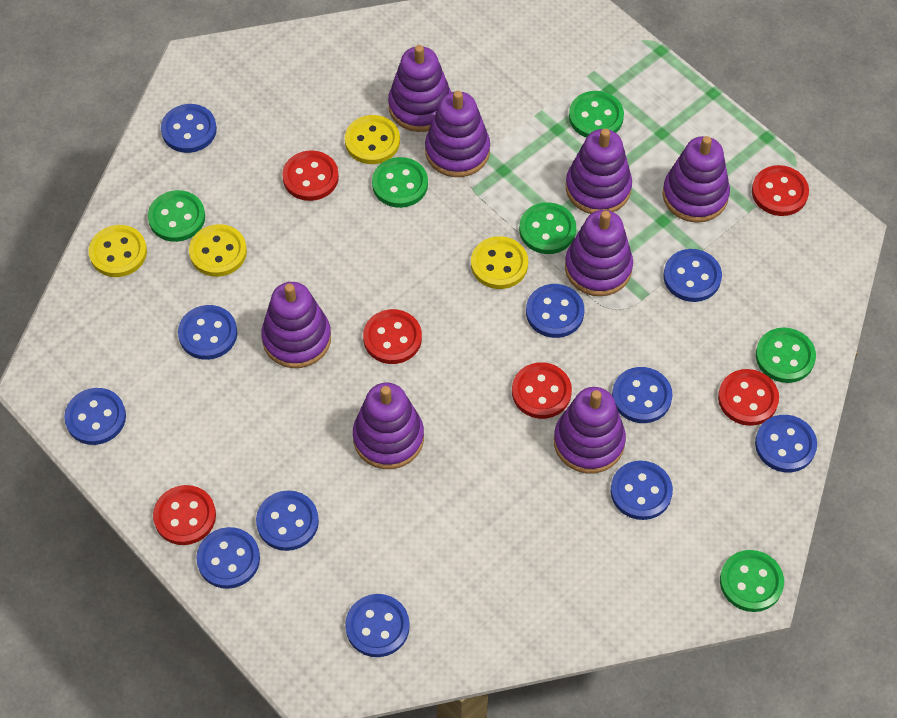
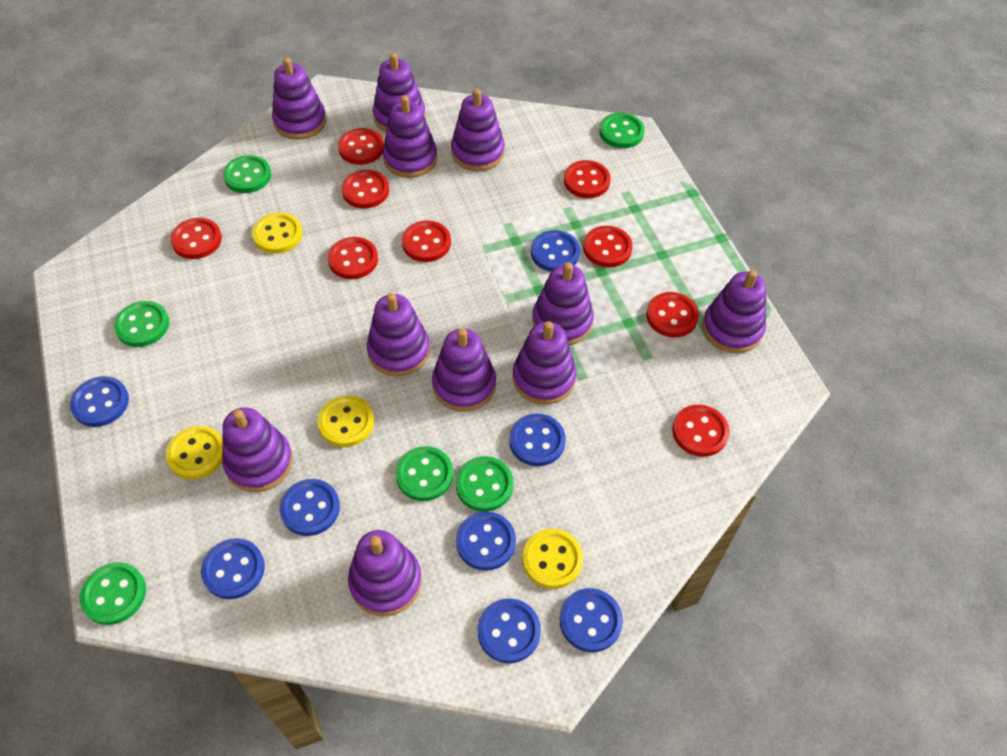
blue button: [64,388,126,445] [161,104,217,153] [178,305,237,360] [196,527,260,589] [256,490,319,551] [345,594,410,657] [526,284,585,338] [611,461,673,520] [612,367,673,423] [664,249,722,302] [755,415,817,472] = 11 -> [70,376,129,427] [201,538,265,599] [280,479,340,536] [456,512,516,571] [478,598,541,663] [509,413,566,466] [531,230,580,272] [560,588,623,652] = 8
purple stacking toy: [261,282,331,368] [353,383,424,469] [388,45,451,132] [425,91,490,177] [554,387,626,473] [565,210,633,296] [566,129,632,214] [662,136,730,223] = 8 -> [222,407,293,492] [272,57,326,140] [348,530,422,616] [367,293,430,377] [373,53,426,132] [383,95,437,178] [432,328,496,412] [451,89,505,171] [513,321,577,405] [532,262,594,345] [702,270,766,353] = 11
red button: [153,485,216,545] [282,150,339,201] [363,309,422,364] [512,362,572,419] [718,369,779,426] [752,165,809,216] = 6 -> [170,218,222,259] [328,237,378,279] [338,128,384,165] [342,170,389,209] [402,220,451,262] [564,160,610,198] [583,226,633,267] [646,292,699,337] [672,405,730,457] = 9

